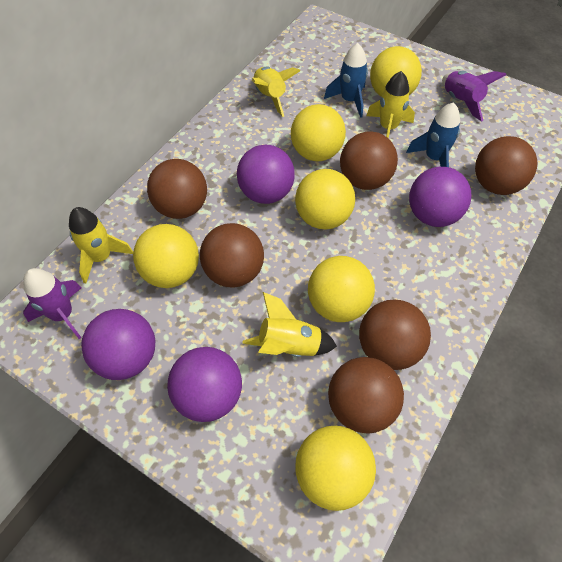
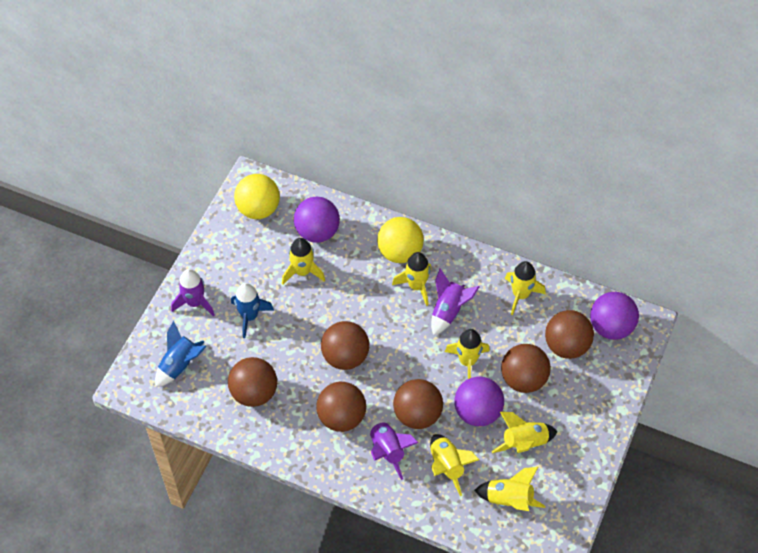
purple ball: [81,309,155,380] [167,347,242,422] [237,145,295,204] [409,167,471,227] = 4 -> [294,197,340,243] [454,377,504,426] [590,292,639,340] = 3
purple rocket: [23,268,81,339] [442,71,506,121] = 2 -> [171,269,215,317] [370,420,418,480] [431,268,479,335] = 3
yellow ball: [133,224,199,288] [291,104,346,161] [295,169,355,229] [295,426,376,511] [308,256,375,322] [370,46,422,97] = 6 -> [234,174,280,219] [377,217,424,263] = 2
yellow rocket: [69,207,133,284] [242,292,337,357] [252,66,300,117] [366,71,415,138] = 4 -> [282,238,325,284] [392,252,431,306] [430,434,479,496] [445,329,490,379] [474,467,545,511] [492,412,558,453] [505,261,546,315] = 7

